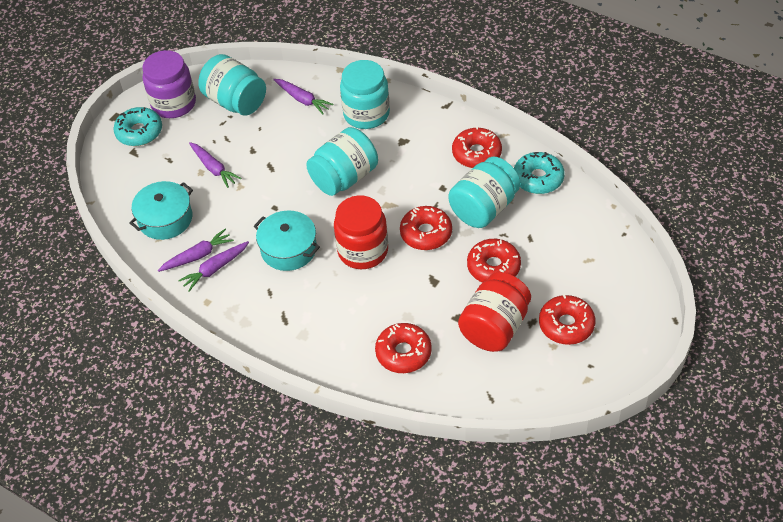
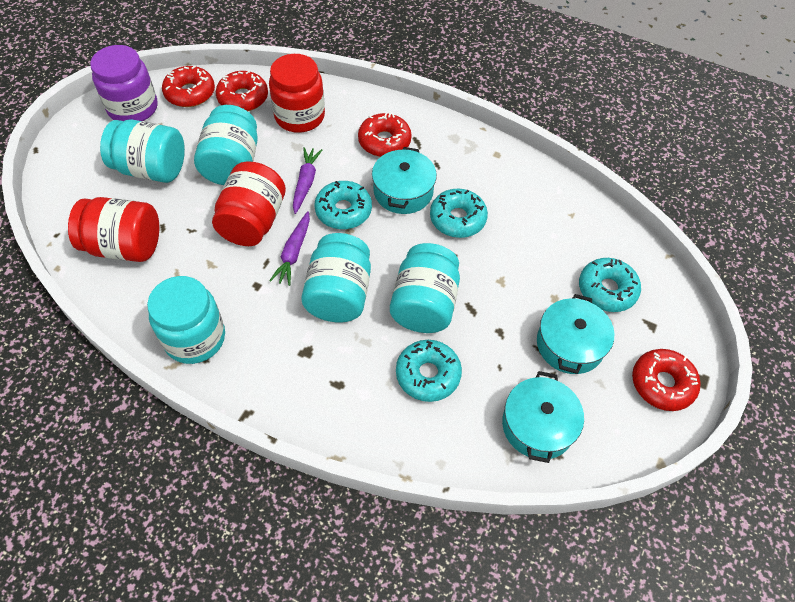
purple carrot: [158,229,234,272] [178,241,249,292] [189,142,242,188] [273,79,333,114] = 4 -> [269,211,310,286] [293,147,322,214] = 2
red donut: [375,323,432,373] [400,206,452,250] [452,126,502,168] [467,239,521,283] [539,294,595,345] = 5 -> [162,65,215,107] [216,71,268,111] [358,113,412,157] [632,349,701,411] = 4
red jar: [334,195,388,269] [458,272,531,352] = 2 -> [68,197,159,262] [212,162,286,246] [269,54,325,133] = 3
turquoise donut: [113,107,162,146] [514,152,565,194] = 2 -> [314,181,372,229] [396,340,462,402] [430,189,488,238] [579,258,641,312] = 4
turquoise jar: [198,54,266,116] [306,127,378,196] [340,60,390,129] [448,157,520,228] = 4 -> [100,119,185,183] [147,276,225,364] [194,105,258,185] [301,233,371,322] [390,243,460,333] = 5
turquoise pot: [129,181,193,240] [254,211,320,271] = 2 -> [372,147,437,214] [502,371,584,463] [537,294,614,374] = 3

